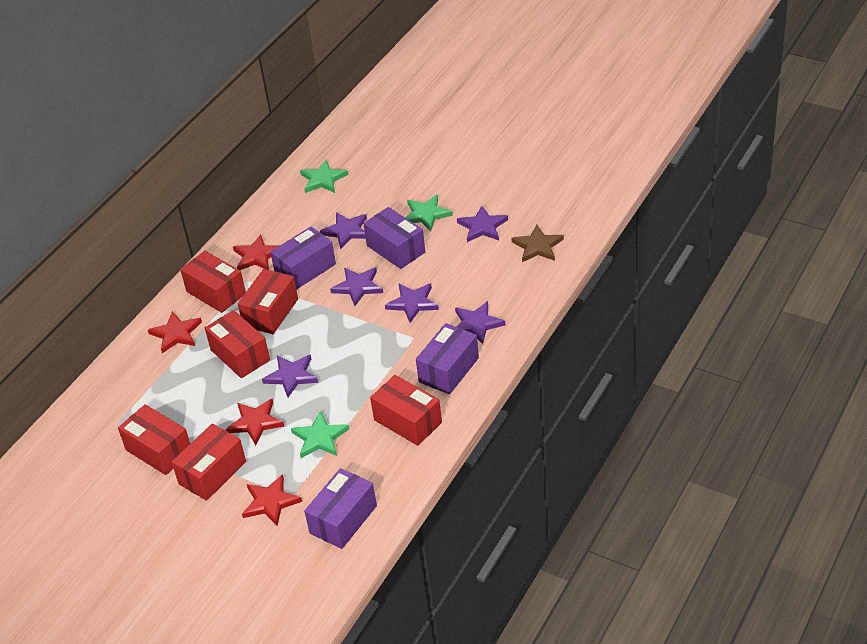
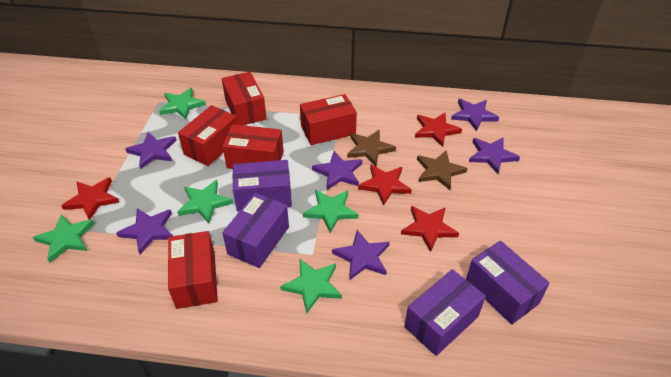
brown star: [511,225,564,262] = 1 -> [347,129,396,166] [417,150,468,190] = 2
green star: [291,411,349,458] [300,159,348,193] [405,195,453,231] = 3 -> [33,214,95,263] [159,88,206,119] [177,180,233,223] [280,258,342,314] [303,190,359,233] = 5
red box: [118,404,190,475] [172,424,246,501] [180,251,246,313] [205,310,270,378] [238,269,298,334] [370,375,442,446] = 6 -> [168,231,218,309] [178,105,238,166] [222,72,267,125] [222,124,284,169] [300,94,357,145] = 5

